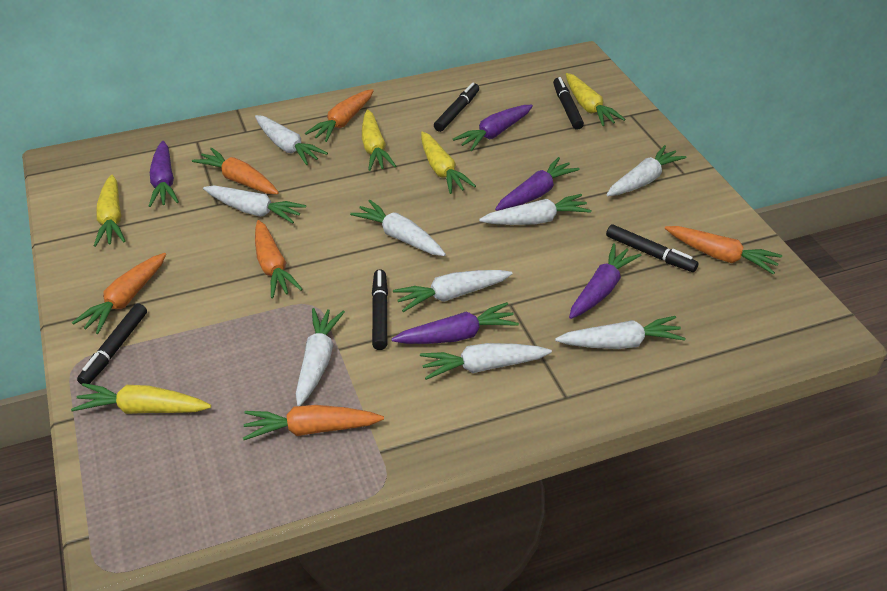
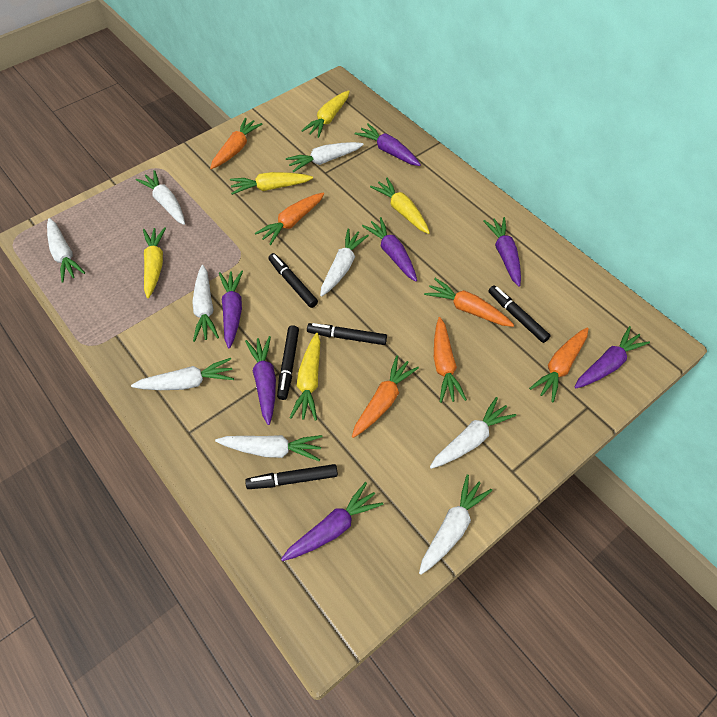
purple carrot: [149,141,179,207] [391,302,519,344] [453,105,533,151] [495,157,580,211] [569,243,641,319] = 5 -> [219,271,243,348] [245,336,276,425] [281,482,384,561] [355,123,421,166] [362,217,417,281] [483,217,521,287] [574,326,650,389] = 7

